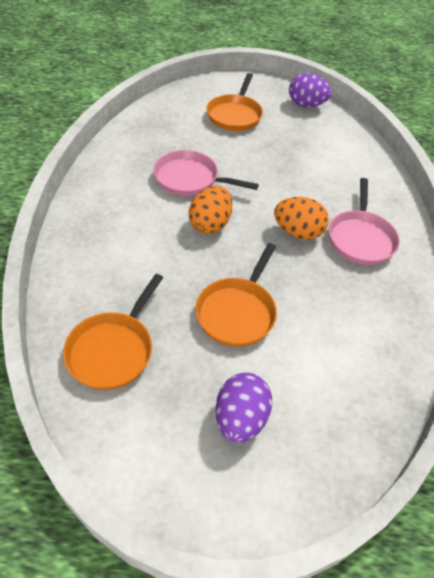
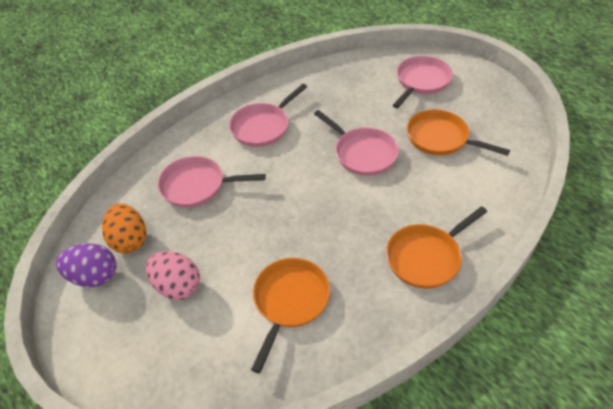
orange egg: [189,186,232,234] [274,197,329,240] = 2 -> [102,203,146,254] = 1
pink egg: none = 0 -> [146,251,200,300] = 1
pink pan: [153,150,259,196] [329,178,400,265] = 2 -> [157,156,266,208] [229,84,307,147] [314,110,399,176] [392,56,453,108] = 4
purple egg: [215,372,272,443] [289,73,331,107] = 2 -> [56,243,116,287] = 1

